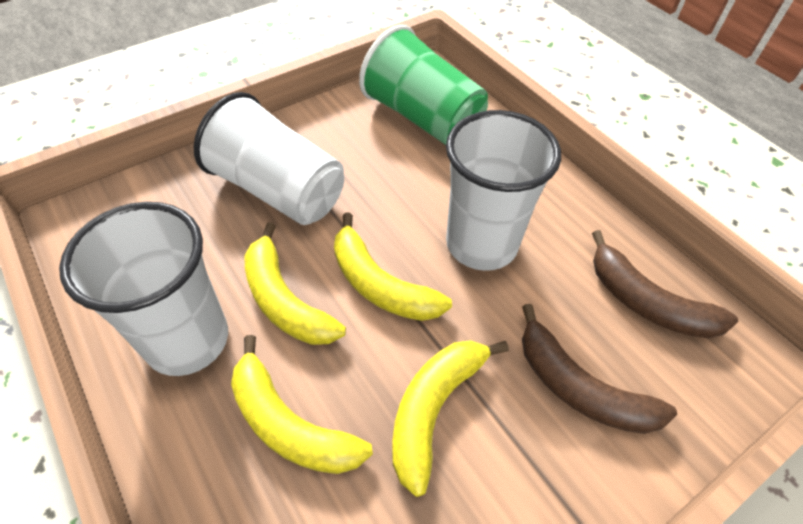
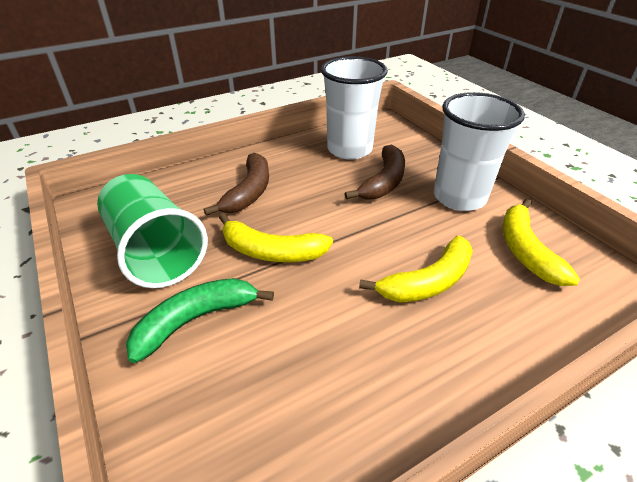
green banana: none = 0 -> [126,278,274,363] = 1
white cup: [59,202,228,376] [194,92,344,225] [446,110,561,271] = 3 -> [321,56,388,160] [434,92,525,211] = 2
yellow banana: [231,335,373,474] [245,222,346,345] [334,213,452,321] [392,340,509,497] = 4 -> [219,213,333,262] [359,236,473,303] [503,199,580,286] = 3

